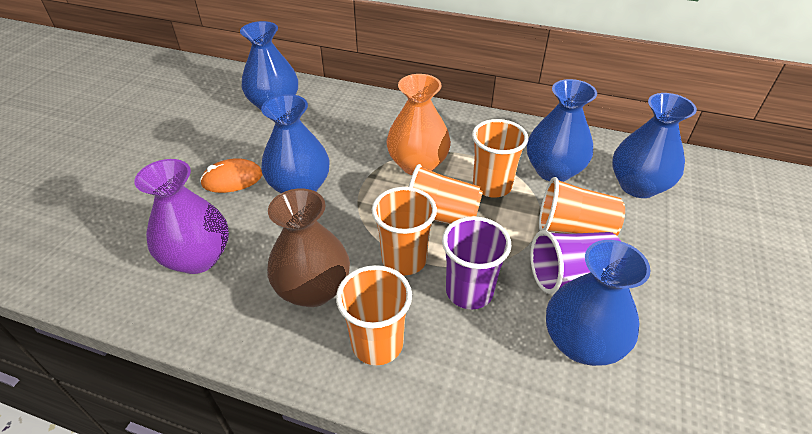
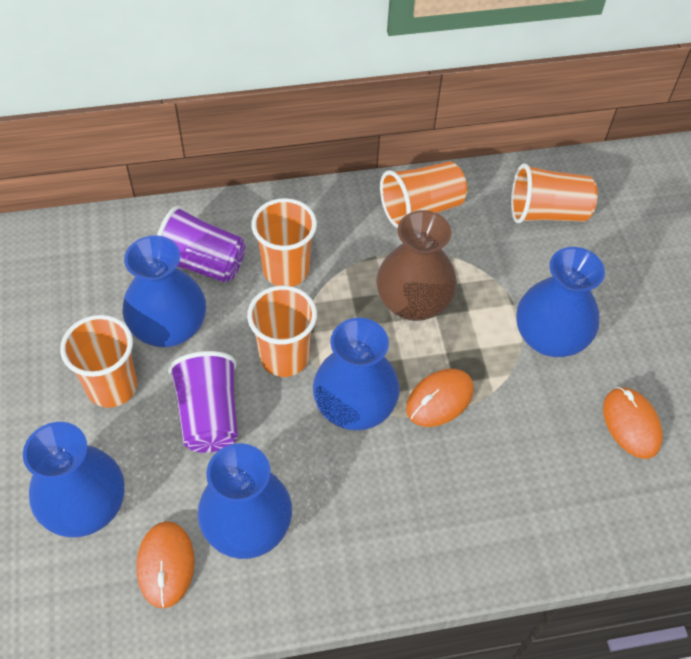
orange mouse: [200,158,262,193] = 1 -> [136,521,195,608] [406,369,474,427] [603,387,663,459] = 3
orange vase: [387,74,451,175] = 1 -> none = 0
purple vase: [134,159,229,274] = 1 -> none = 0

